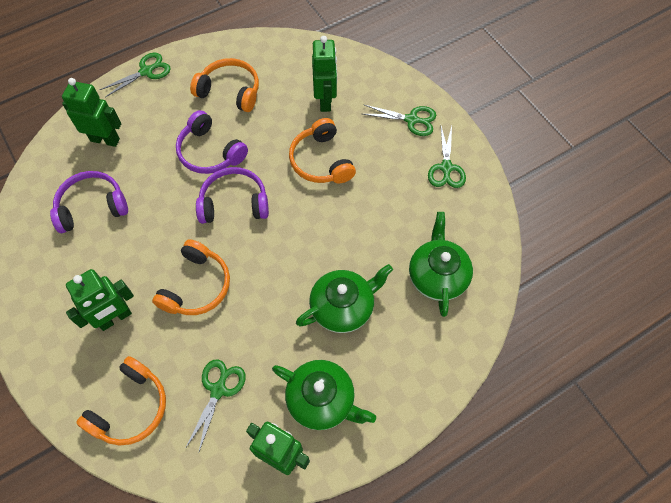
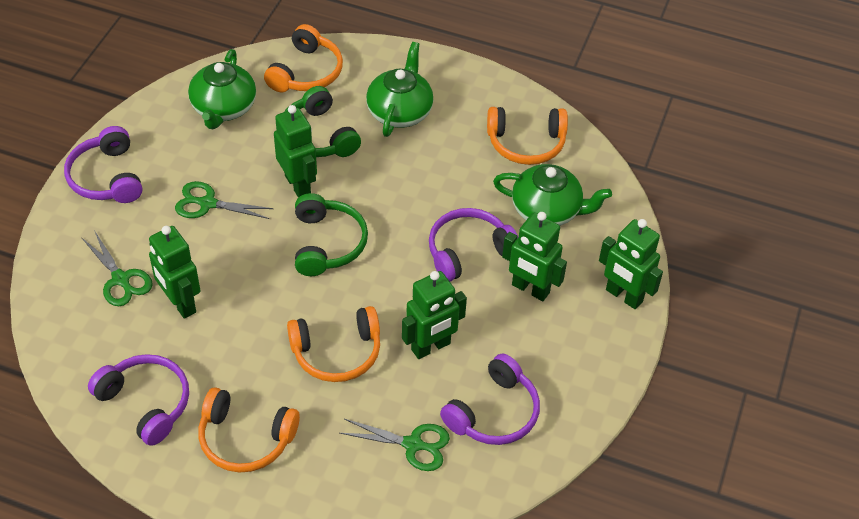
green headphones: none = 0 -> [284,86,361,157] [295,193,368,276] = 2
green robot: [62,78,121,147] [66,269,134,331] [246,422,310,475] [312,36,337,112] = 4 -> [149,226,201,319] [274,105,317,198] [402,271,467,359] [502,212,567,301] [599,219,663,309] = 5
green scissors: [100,53,171,97] [185,359,246,454] [363,105,436,136] [428,126,466,188] = 4 -> [81,230,153,306] [175,181,274,219] [340,419,450,471] = 3
purple headphones: [50,171,128,233] [176,110,248,174] [196,167,269,224] = 3 -> [64,126,142,203] [88,354,189,446] [429,208,518,282] [440,353,540,445] = 4

